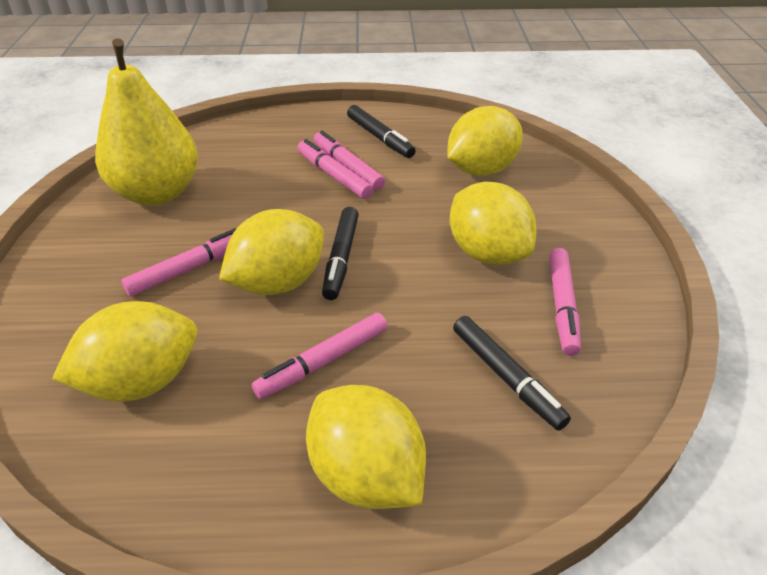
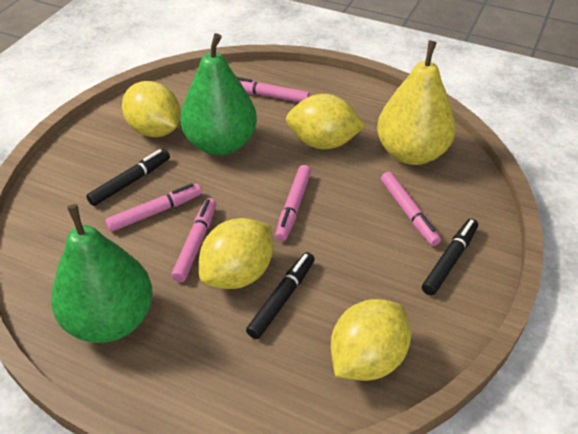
green pear: none = 0 -> [51,204,153,343] [180,33,257,155] = 2
yellow lemon: [52,301,197,402] [219,209,324,295] [306,385,426,509] [447,106,523,176] [450,182,537,265] = 5 -> [122,81,181,137] [199,218,273,289] [286,94,366,149] [331,299,411,381] = 4

